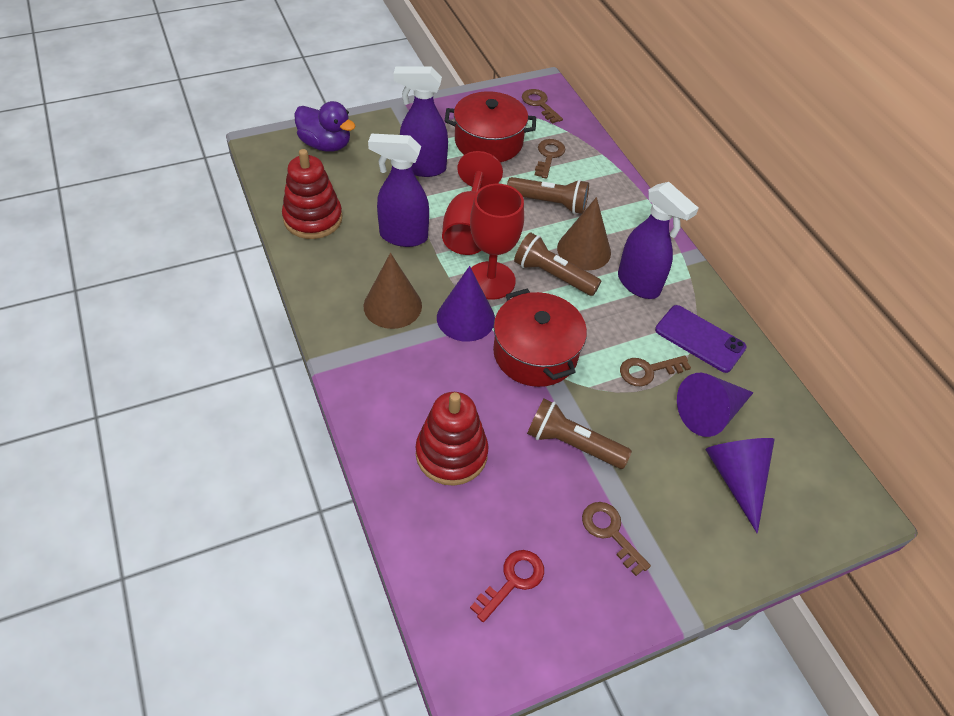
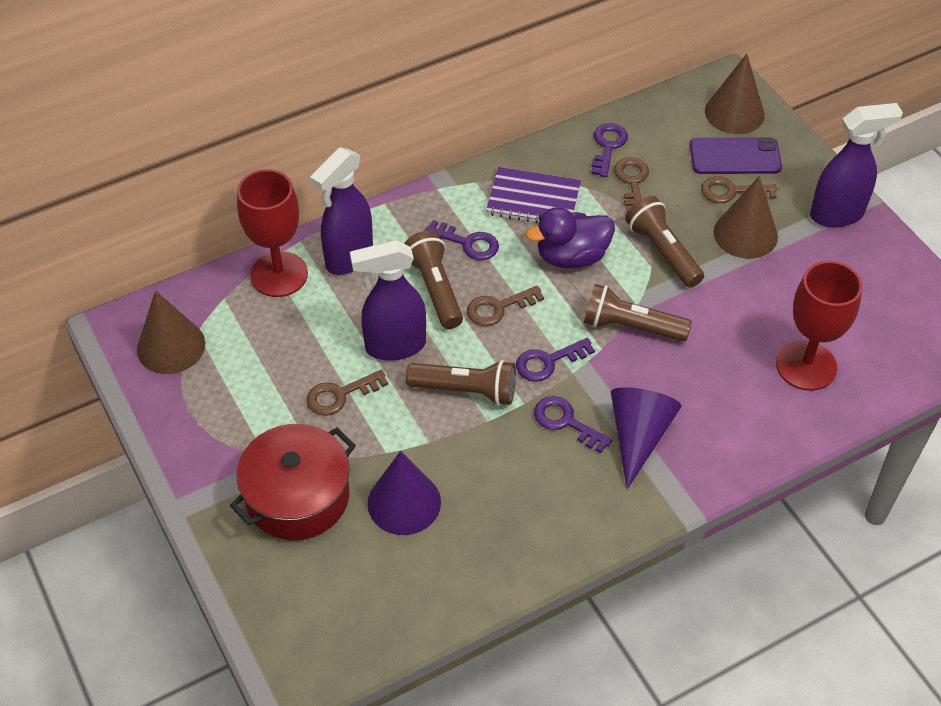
brown cone: [364,253,422,329] [557,197,611,270] = 2 -> [137,290,205,374] [705,54,765,134] [714,176,778,259] = 3
brown flashlight: [507,177,589,214] [514,232,601,296] [527,399,632,469] = 3 -> [404,231,463,329] [406,360,516,406] [584,284,692,342] [625,196,704,288] = 4
purple cone: [437,266,495,342] [677,373,754,437] [705,438,775,533] = 3 -> [368,451,441,535] [611,387,682,489] = 2
purple key: none = 0 -> [425,220,499,260] [516,338,595,382] [534,396,612,453] [591,123,628,177] = 4
purple notebook: none = 0 -> [486,167,581,223] = 1
red key: [470,550,544,622] = 1 -> none = 0
red pot: [445,91,536,162] [493,289,587,387] = 2 -> [230,424,356,540] = 1
red stacking toy: [282,149,342,239] [416,392,488,486] = 2 -> none = 0

